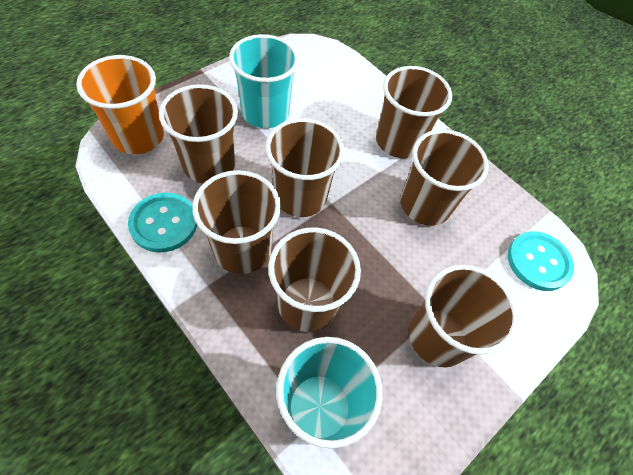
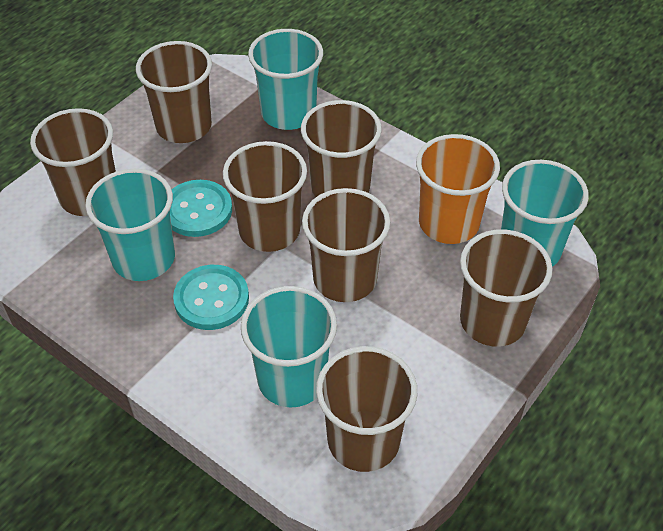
turquoise cup: [229,34,299,128] [276,337,383,449] = 2 -> [85,169,175,281] [241,286,337,407] [248,29,323,130] [501,160,589,267] = 4

